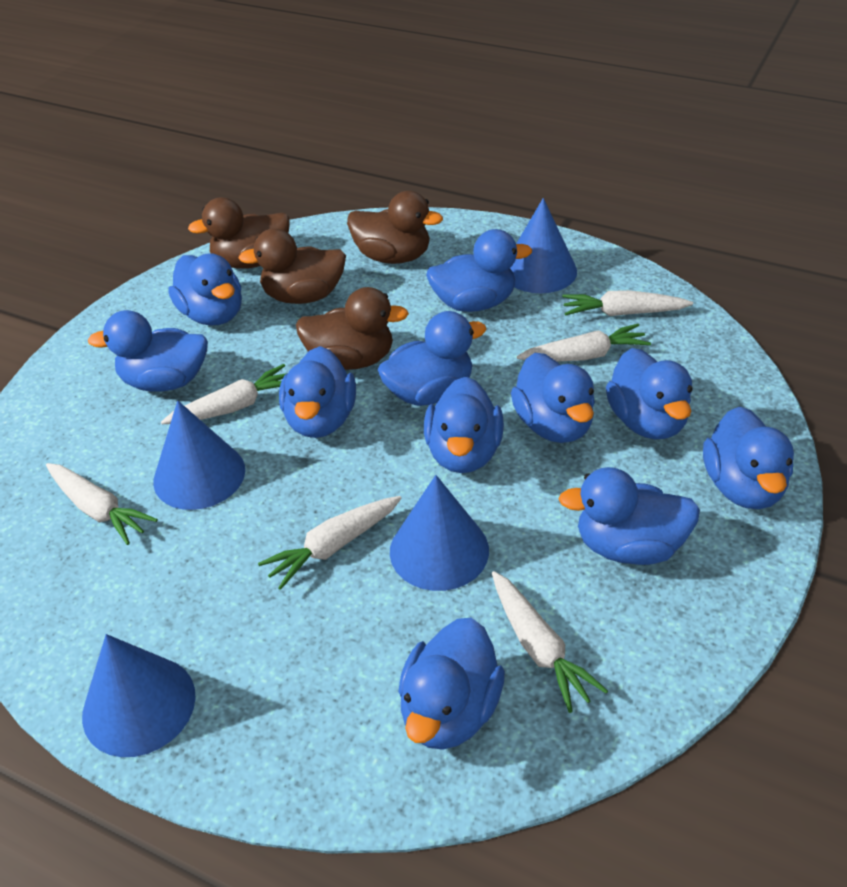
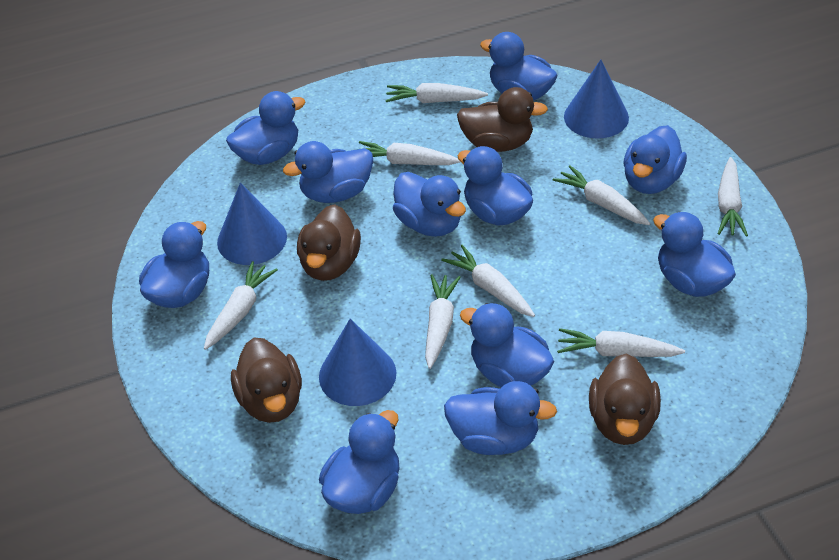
blue cone: [82,634,196,757] [153,401,245,510] [390,475,489,591] [510,198,577,293] = 4 -> [217,183,287,265] [319,319,396,406] [564,60,629,139] = 3
white carrot: [46,463,158,545] [161,364,287,424] [258,496,402,590] [492,571,608,713] [517,324,651,362] [562,290,693,316] = 6 -> [204,261,278,350] [356,141,460,165] [385,83,488,103] [425,274,460,369] [441,245,535,317] [553,165,650,225] [557,328,685,357] [718,157,748,236] = 8

